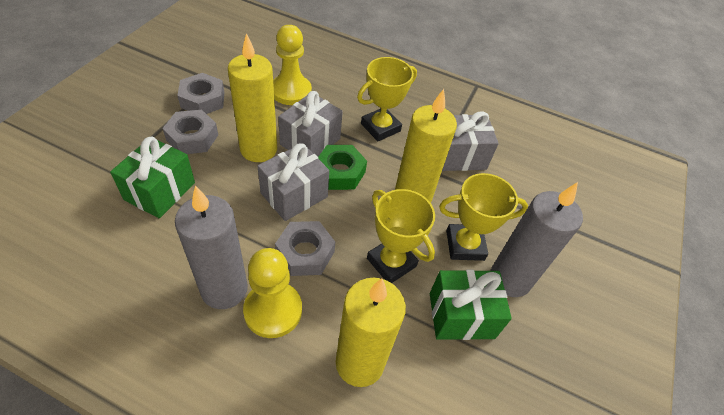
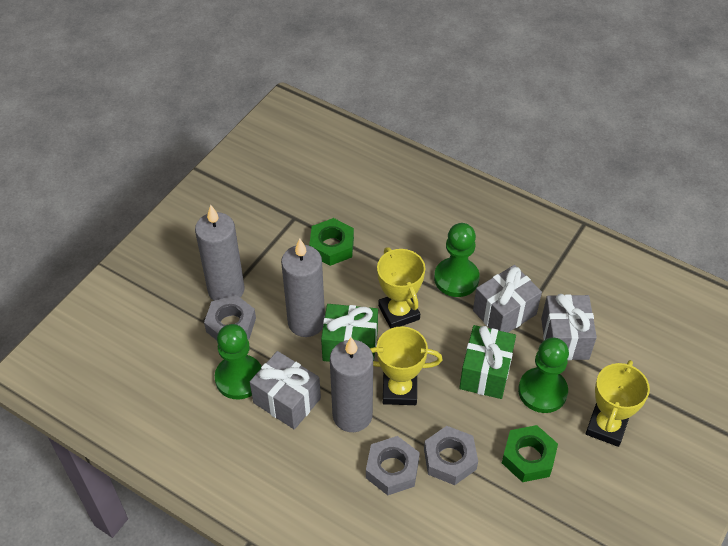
green nut: [318,145,367,190] = 1 -> [309,218,354,266] [502,425,558,482] = 2
green pawn: none = 0 -> [215,324,262,399] [434,223,480,297] [518,337,569,413] = 3
grey candle: [175,185,248,309] [491,182,583,297] = 2 -> [195,205,245,301] [281,239,325,337] [330,337,373,432] = 3
yellow candle: [228,33,277,162] [336,278,406,387] [395,89,457,203] = 3 -> none = 0
yellow pawn: [243,248,302,338] [273,25,312,105] = 2 -> none = 0

